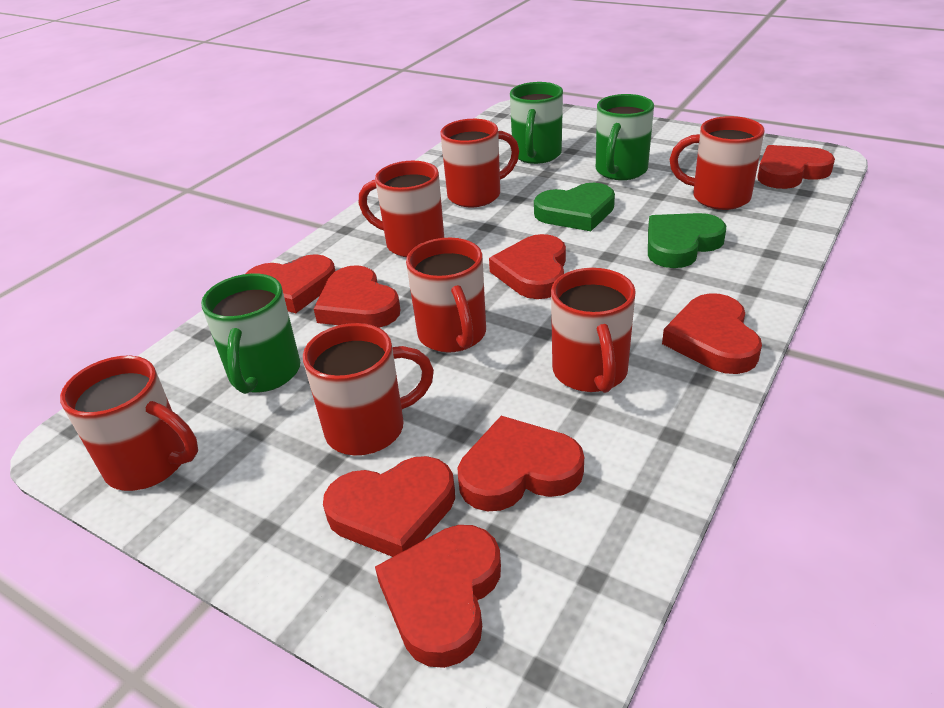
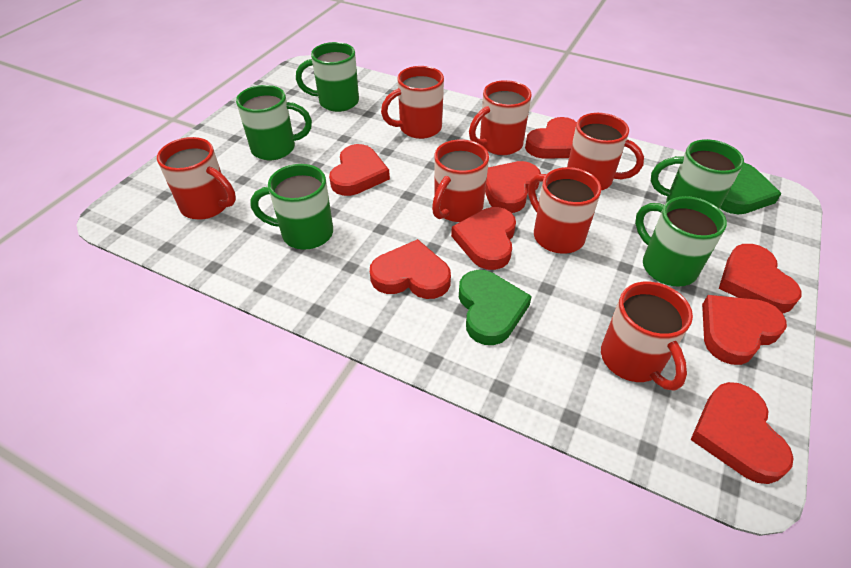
green mug: [201,273,300,394] [510,82,563,164] [596,94,654,180] = 3 -> [236,85,312,160] [250,164,333,250] [296,42,359,112] [635,196,727,287] [651,139,744,209] = 5

